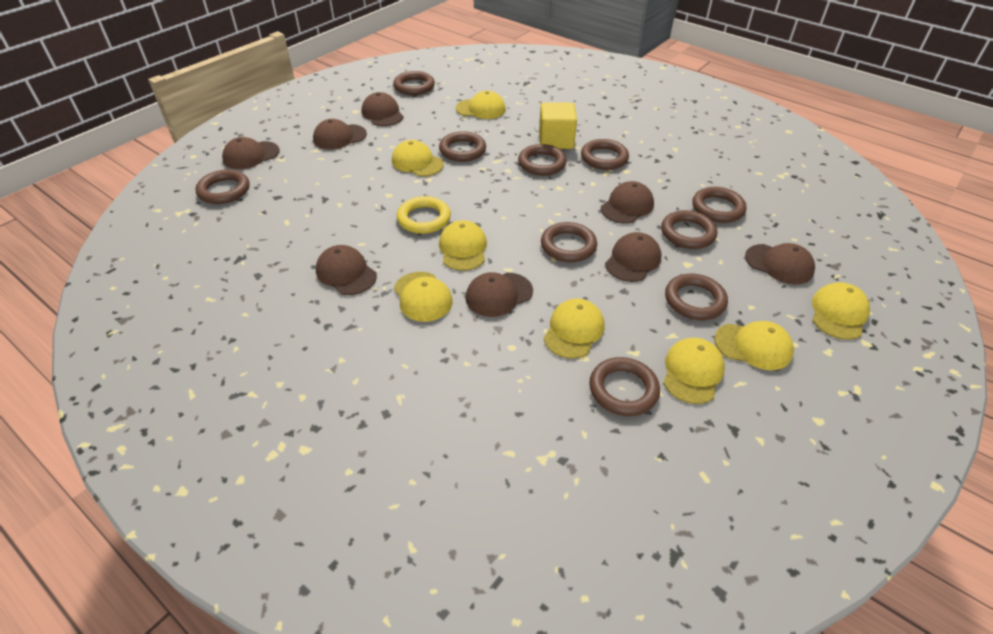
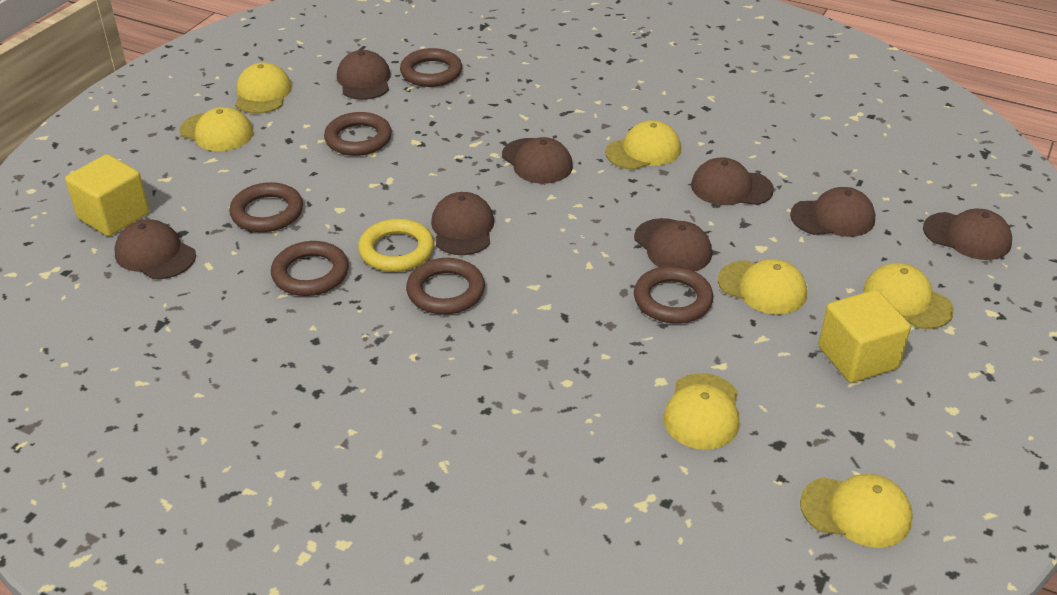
brown ring: [195,170,250,204] [393,71,435,95] [439,131,486,162] [518,144,567,176] [541,222,597,262] [581,139,629,170] [589,357,660,416] [661,210,717,249] [665,274,728,320] [692,187,747,223] = 10 -> [229,182,303,232] [271,241,349,296] [324,112,392,156] [400,48,462,87] [406,258,485,315] [634,266,713,324] = 6
yellow cap: [392,140,444,177] [394,272,453,322] [439,220,487,271] [456,91,506,119] [544,298,605,359] [663,338,725,404] [714,321,794,370] [812,282,870,340] = 8 -> [180,107,253,151] [235,62,292,114] [605,120,681,170] [664,373,739,450] [718,259,807,314] [800,474,913,548] [863,263,954,329] = 7
yellow cube: [539,102,577,149] = 1 -> [65,154,149,236] [818,290,911,383] = 2

